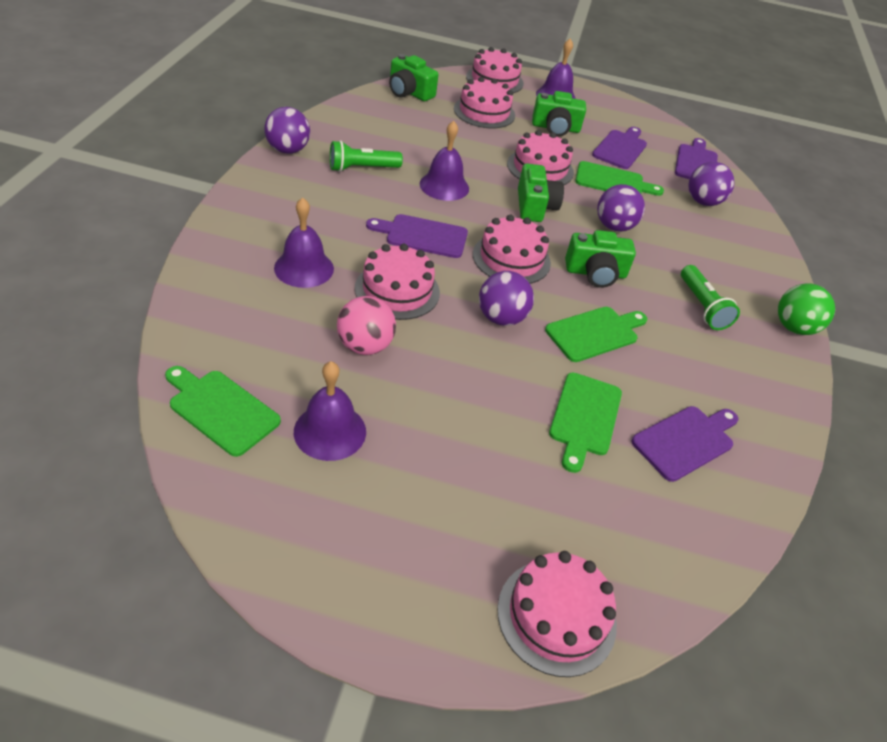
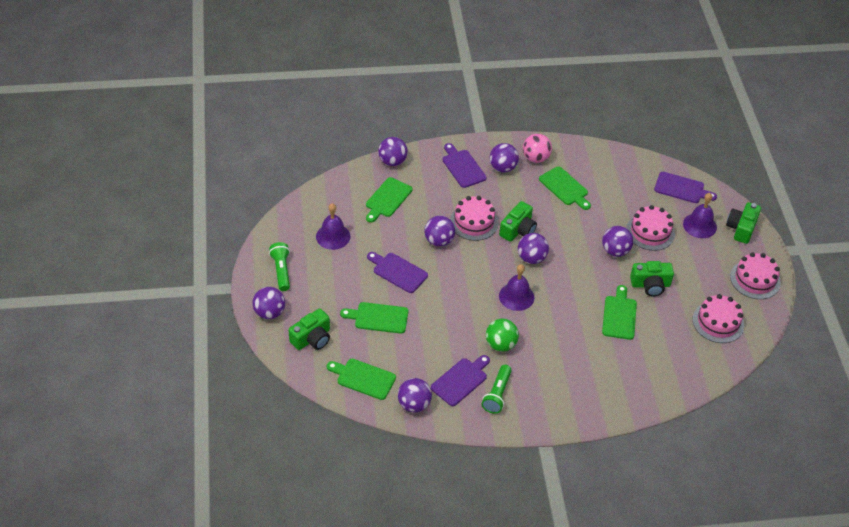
green cutting board: [165,366,281,457] [545,307,647,362] [549,373,622,473] [575,161,664,196] = 4 -> [327,359,396,400] [340,302,408,334] [366,177,412,223] [539,167,591,210] [602,285,637,340] = 5
pink cake: [355,244,440,320] [454,77,515,128] [466,47,524,93] [473,215,551,284] [497,551,617,677] [507,130,574,185] = 6 -> [450,196,499,241] [626,205,675,251] [692,294,744,343] [730,252,781,299] = 4
purple ball: [264,107,310,154] [479,271,534,326] [597,184,645,232] [689,162,734,206] = 4 -> [252,287,285,319] [378,137,408,166] [398,378,432,413] [424,216,455,246] [489,143,519,173] [518,233,549,264] [602,226,633,257] = 7
purple bell: [274,197,334,288] [294,361,366,461] [420,121,469,201] [536,39,576,99] = 4 -> [316,203,350,250] [499,264,534,311] [683,193,717,238] = 3

